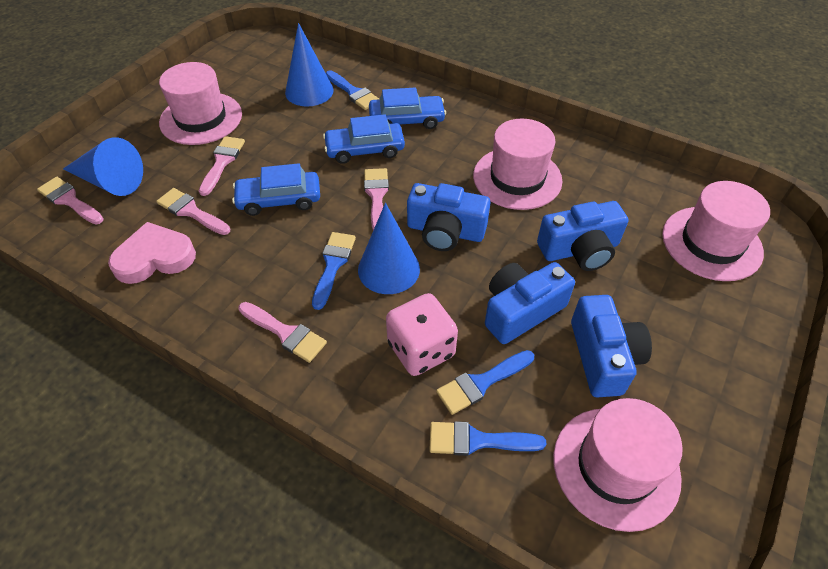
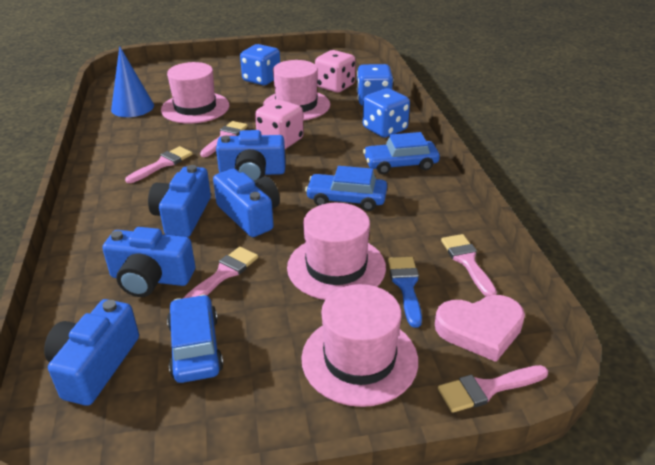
blue brush: [312,232,356,310] [326,70,379,110] [429,421,546,456] [436,350,534,415] = 4 -> [388,257,422,328] = 1
blue camera: [407,183,491,251] [485,262,575,344] [537,201,628,271] [571,295,652,397] = 4 -> [44,299,139,406] [102,227,195,297] [148,165,211,237] [213,169,280,237] [216,130,286,180] = 5
blue cone: [63,137,143,196] [285,23,334,107] [358,203,420,294] = 3 -> [111,46,154,117] = 1
blue dice: none = 0 -> [240,44,280,85] [357,64,393,106] [363,88,410,137] = 3
pink dice: [386,293,458,376] = 1 -> [255,99,304,149] [315,50,356,93] = 2

